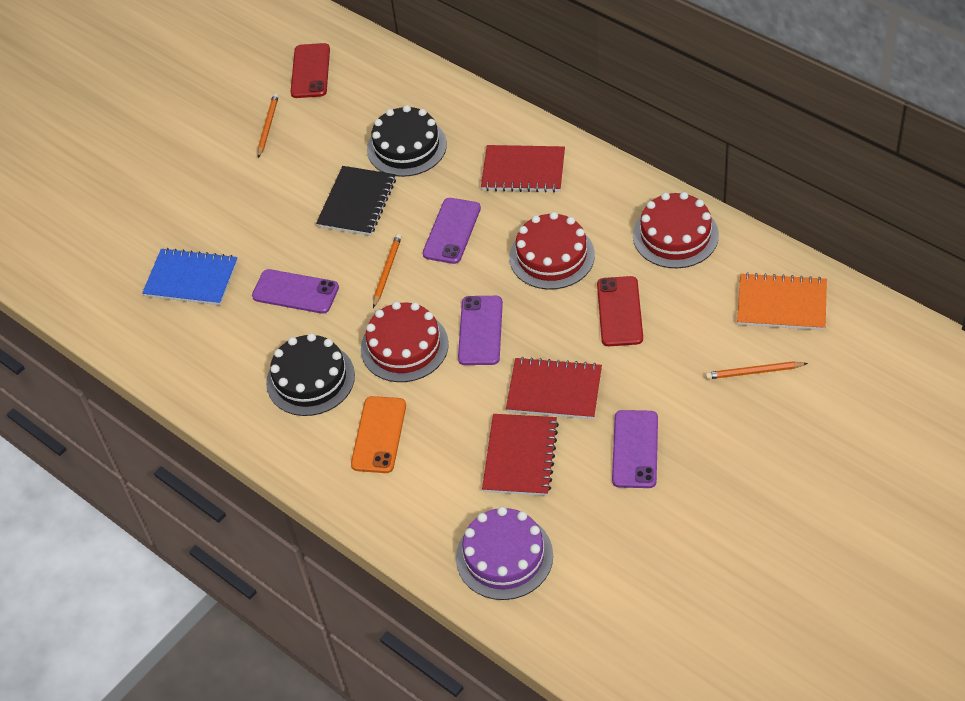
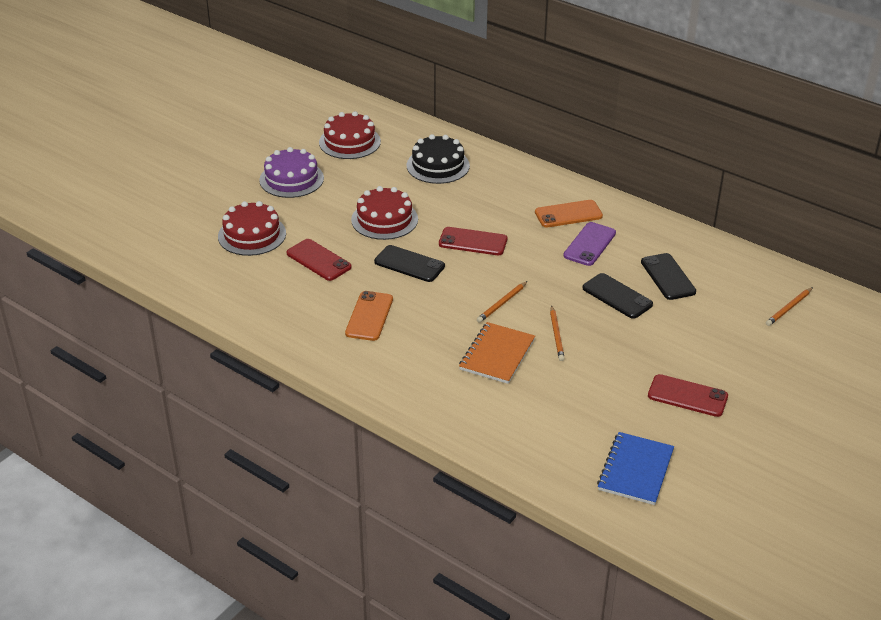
black cake: [266,333,355,416] [367,105,447,177] = 2 -> [407,134,470,184] = 1
black notebook: [316,166,396,236] = 1 -> none = 0
black phone: none = 0 -> [374,245,445,282] [582,273,653,319] [641,253,696,300] = 3
orange phone: [351,396,406,473] = 1 -> [345,291,393,341] [535,200,603,228] = 2
purple phone: [252,269,339,314] [423,198,481,264] [458,296,503,365] [612,410,658,488] = 4 -> [563,222,616,266] = 1
red notebook: [481,145,565,193] [482,414,559,496] [506,357,602,419] = 3 -> none = 0
red phone: [291,43,330,98] [597,276,643,346] = 2 -> [286,239,352,281] [439,227,507,255] [648,374,728,417] = 3

